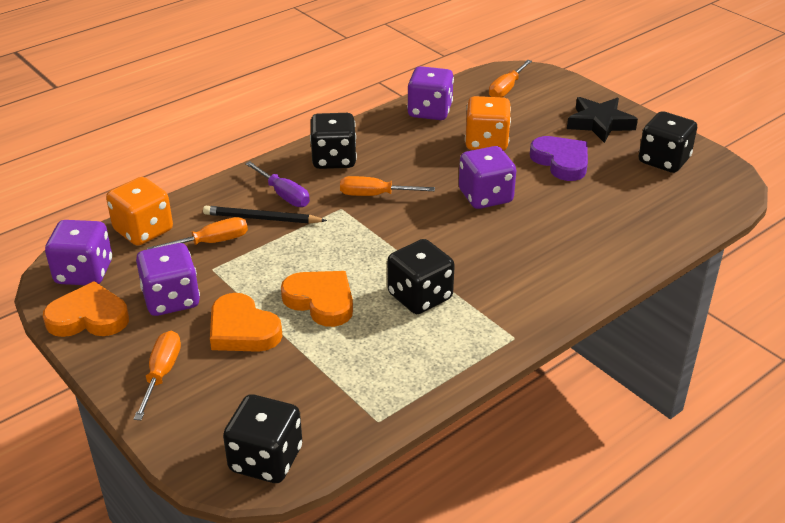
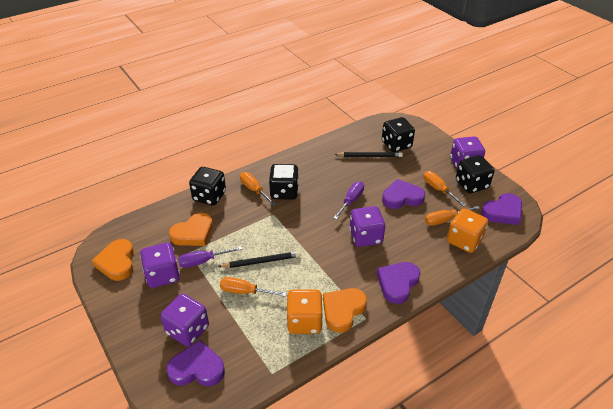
black pencil: [203,206,327,224] = 1 -> [218,251,300,268] [334,152,403,157] = 2
black star: [567,97,638,143] = 1 -> none = 0
purple heart: [530,136,588,181] = 1 -> [167,340,225,386] [377,262,420,304] [382,179,425,209] [481,193,522,225] = 4
purple screwdriver: [245,161,310,207] = 1 -> [178,246,242,268] [333,181,364,219] = 2

